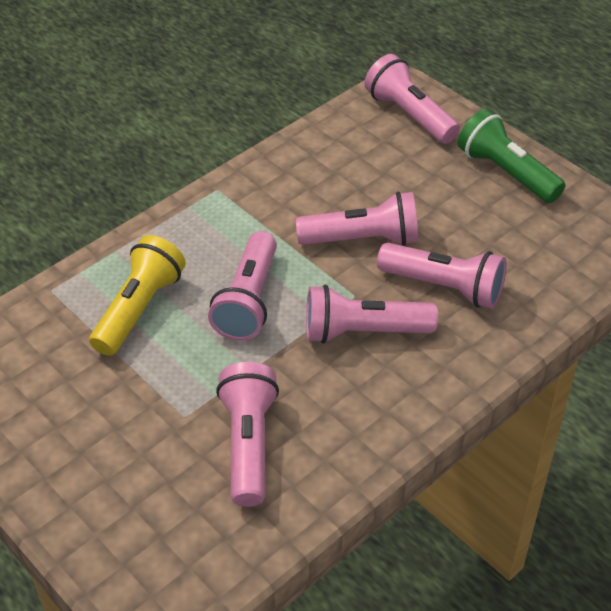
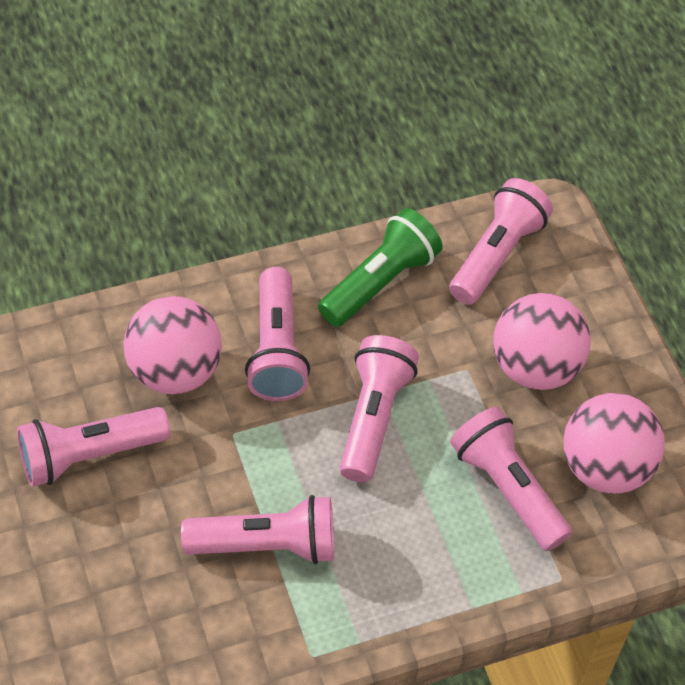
pink ball: none = 0 -> [123,296,222,394] [493,293,591,390] [564,393,665,494] = 3
yellow flashlight: [89,235,186,356] = 1 -> none = 0

